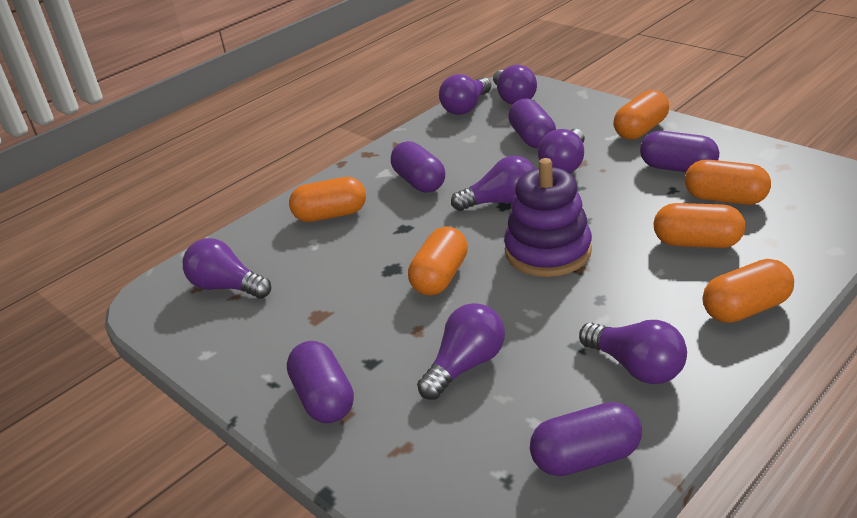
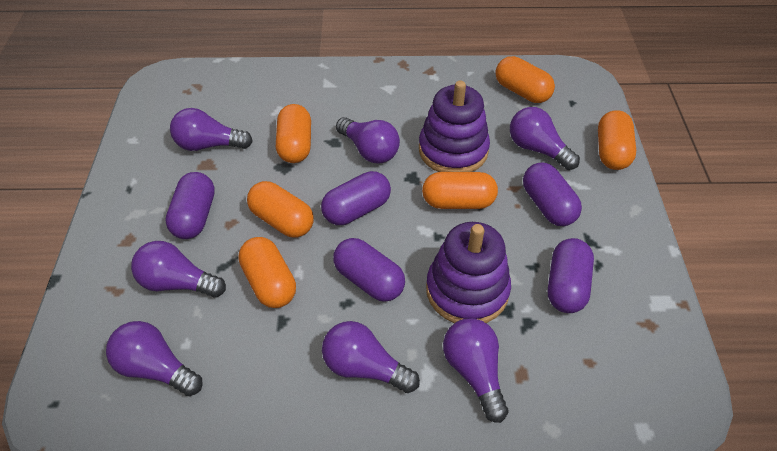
purple stacking toy: [504,158,592,277] = 1 -> [419,81,490,172] [426,222,511,323] = 2

